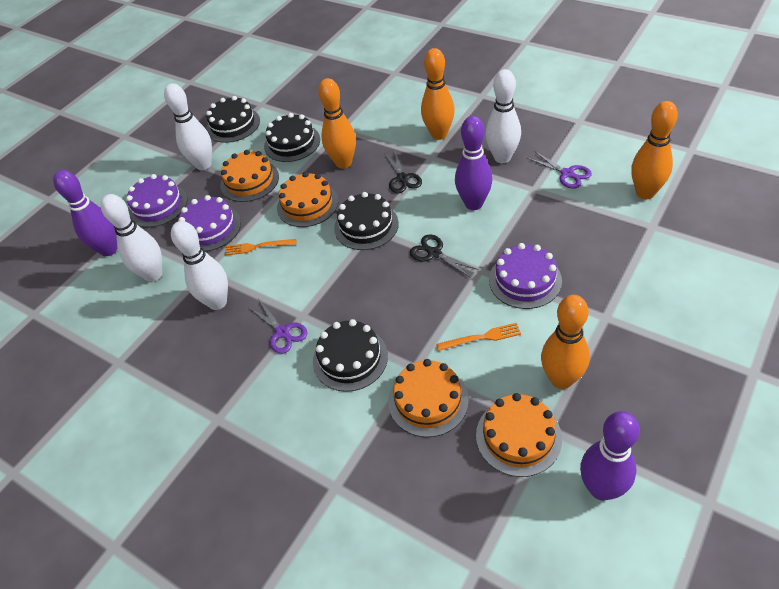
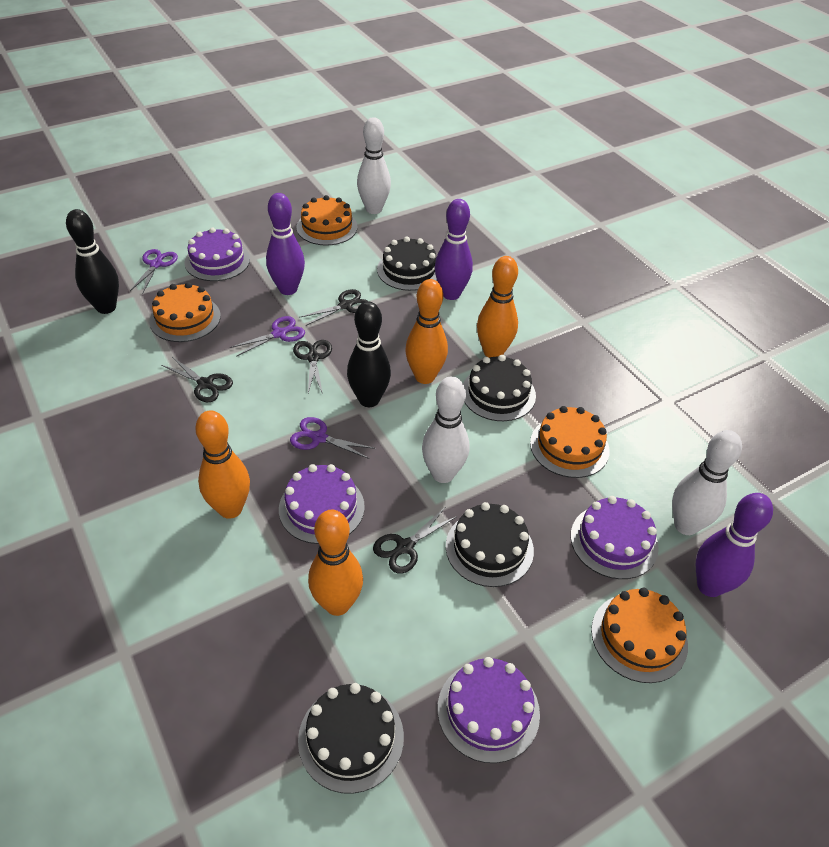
black bowling pin: none = 0 -> [66,209,119,314] [347,301,391,407] = 2
black scissors: [384,151,422,193] [410,234,479,278] = 2 -> [161,357,233,402] [293,340,332,394] [299,289,367,326] [373,508,457,574] = 4
orange fork: [225,239,296,256] [436,323,521,351] = 2 -> none = 0
purple cake: [126,174,187,227] [178,195,241,251] [489,243,562,309] = 3 -> [184,228,250,281] [279,464,365,544] [438,657,540,763] [571,496,659,579] = 4
purple scissors: [248,300,307,354] [527,151,592,189] = 2 -> [130,249,178,294] [230,316,305,357] [290,417,375,459] = 3
white bowling pin: [101,194,162,282] [164,83,212,170] [171,221,228,310] [485,69,521,163] = 4 -> [357,117,391,214] [422,376,469,483] [672,430,742,535] = 3

